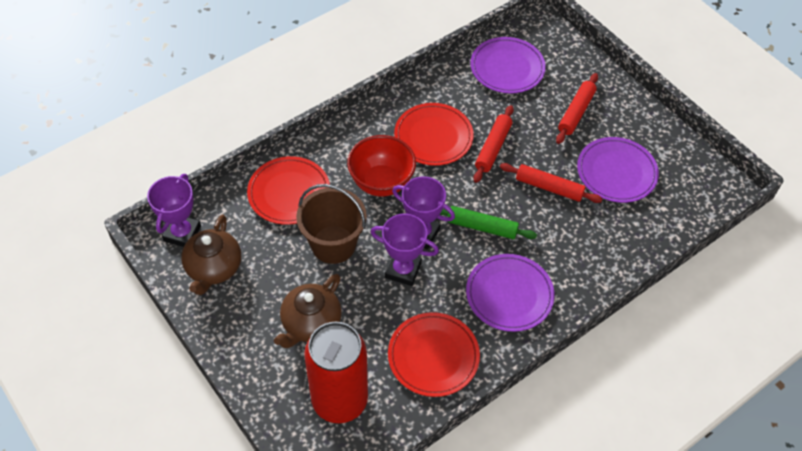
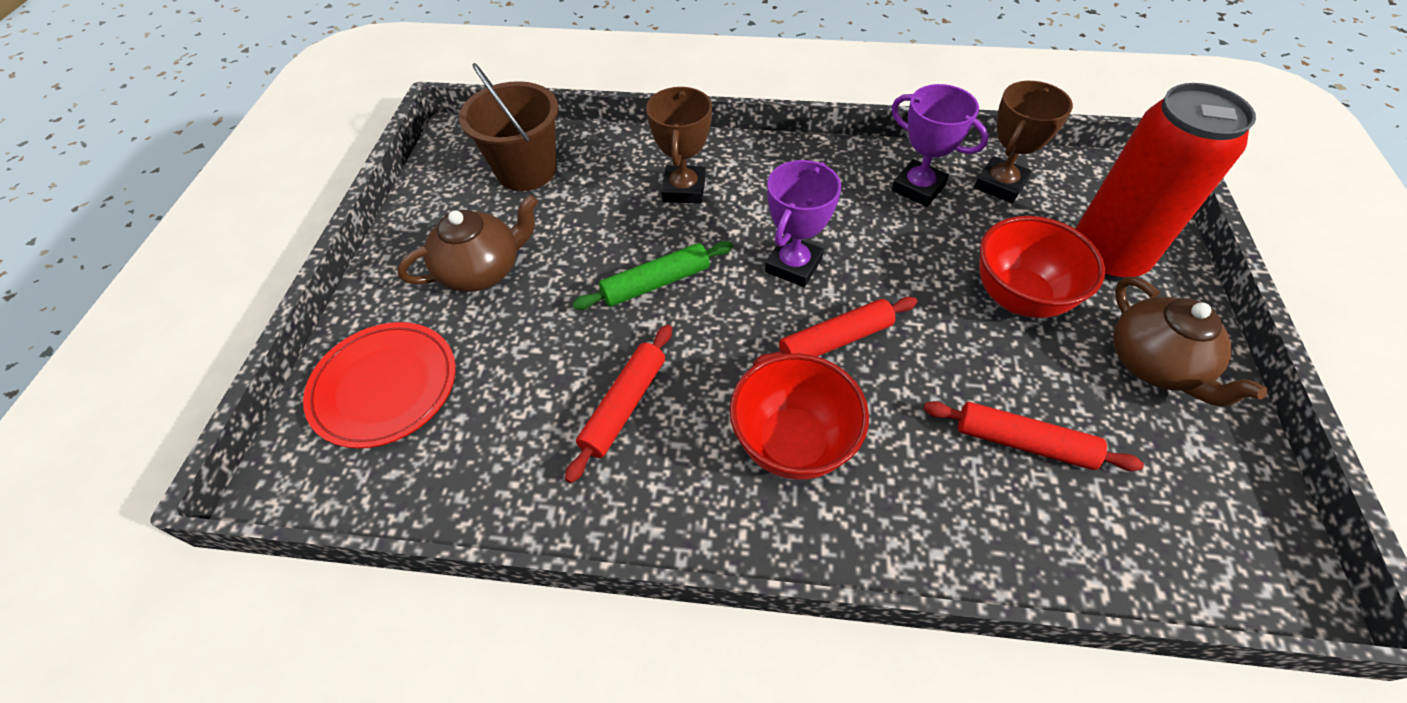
brown trophy: none = 0 -> [646,87,712,204] [974,81,1073,203] = 2
purple plate: [466,254,555,332] [470,37,546,94] [577,137,659,203] = 3 -> none = 0
purple trophy: [147,174,201,247] [371,214,439,286] [392,176,455,250] = 3 -> [765,160,841,287] [891,84,989,207] = 2
red bowl: [347,135,416,197] = 1 -> [730,353,869,480] [979,216,1105,318] = 2
red plate: [247,156,330,225] [388,312,480,397] [394,103,474,166] = 3 -> [303,322,455,448] = 1

